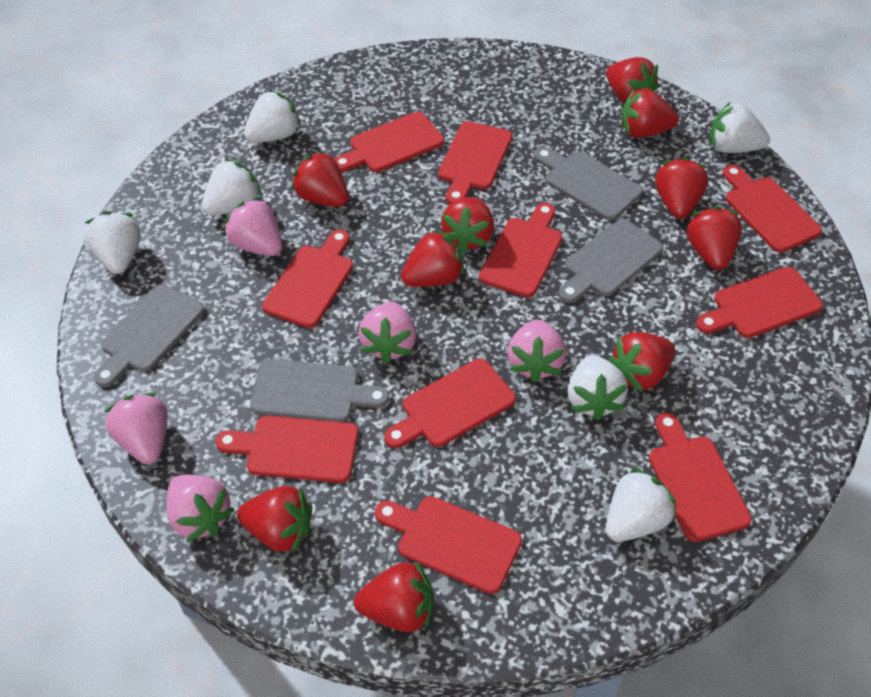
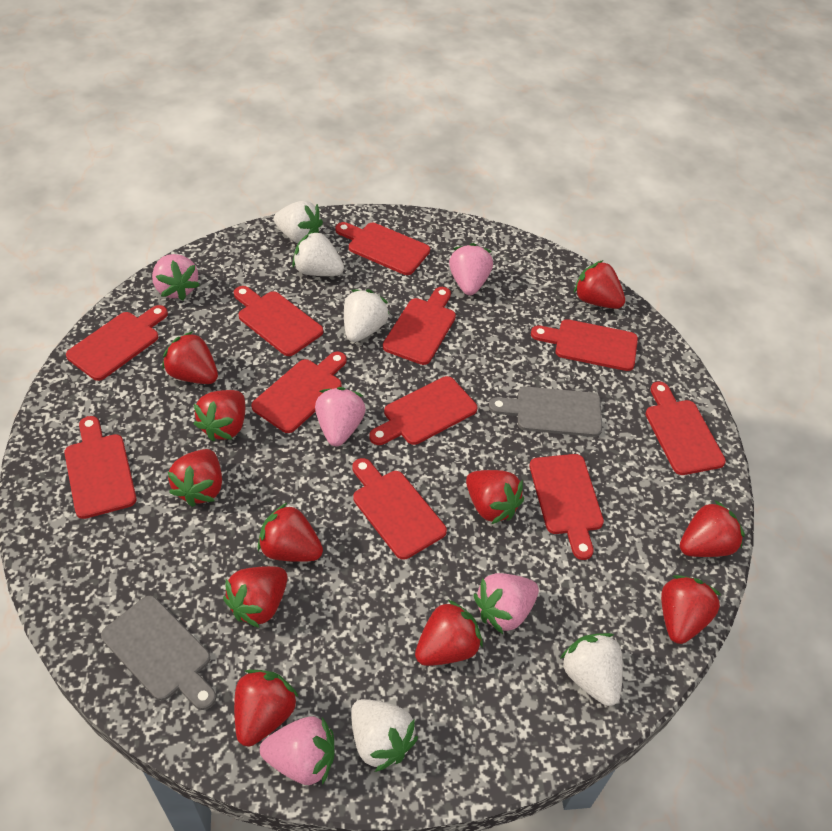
grey cutting board: [94,284,205,387] [250,359,389,422] [534,147,643,220] [558,219,663,303] = 4 -> [101,596,216,710] [489,387,602,437] = 2
red cutting board: [216,415,358,483] [262,229,353,328] [334,112,444,172] [375,496,522,594] [384,359,516,448] [438,121,512,204] [479,203,563,298] [649,412,752,542] [696,267,823,338] [723,165,822,253] = 10 -> [64,416,136,519] [66,305,168,381] [234,286,323,356] [251,352,347,433] [336,222,430,275] [352,458,447,560] [369,376,477,445] [383,287,456,365] [530,454,604,560] [531,319,638,371] [645,382,726,475] = 11
red strawberry: [237,486,312,553] [291,151,349,207] [354,560,433,632] [401,229,465,287] [441,197,494,253] [606,57,659,103] [609,332,675,392] [621,88,679,138] [655,157,708,219] [686,206,742,270] = 10 -> [162,331,218,384] [168,449,222,507] [194,390,245,441] [223,566,287,628] [234,670,298,746] [258,503,323,562] [415,600,483,666] [466,470,524,524] [574,260,625,309] [661,575,721,644] [680,500,745,557] = 11
white strawberry: [85,211,141,274] [202,158,262,216] [244,90,301,143] [567,355,628,420] [606,468,676,542] [710,102,770,153] = 6 -> [274,201,323,243] [292,230,344,276] [344,290,389,342] [351,699,418,772] [560,633,623,706] = 5

